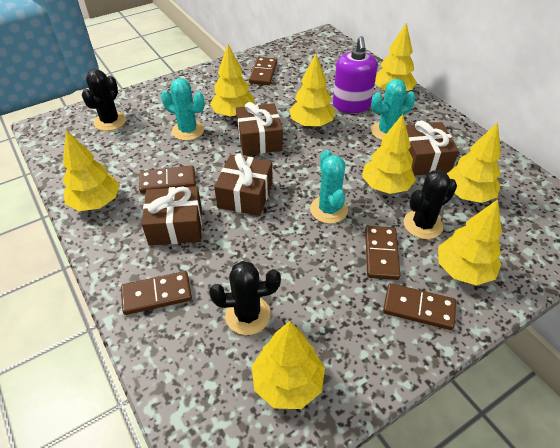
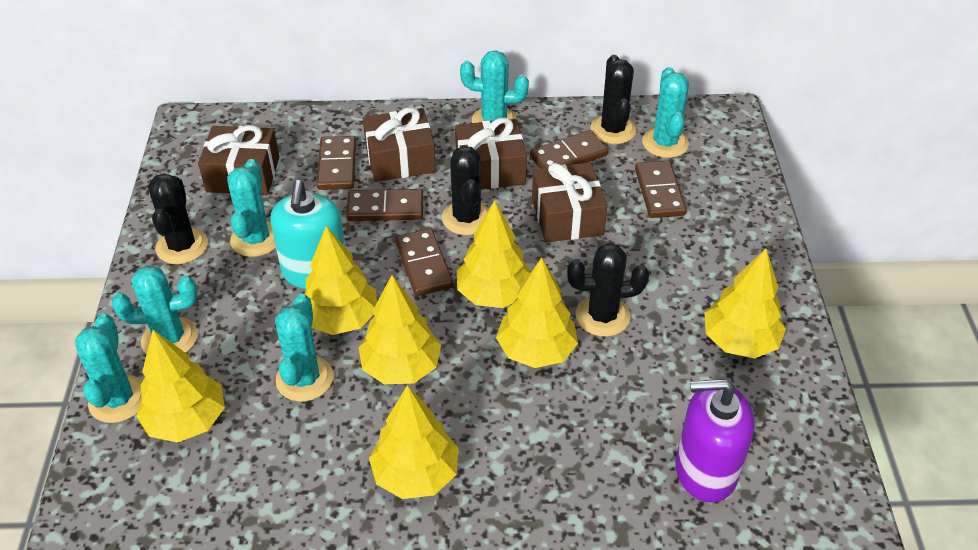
black cactus: [82,69,126,131] [209,261,281,335] [404,170,457,239] = 3 -> [148,173,208,264] [442,146,489,235] [567,243,649,337] [590,55,637,144] = 4
turquoise cactus: [161,78,205,141] [310,150,348,224] [371,79,416,140] = 3 -> [75,313,142,423] [112,265,198,354] [227,159,276,257] [275,294,334,402] [460,50,529,123] [642,67,689,158] = 6
turquoise soap dispenser: none = 0 -> [271,180,345,289] = 1
yellow tree: [62,130,120,211] [210,44,255,117] [252,321,325,409] [289,54,335,127] [362,114,416,194] [375,23,417,91] [438,199,502,286] [447,122,501,203] = 8 -> [136,330,225,443] [304,226,377,335] [359,275,441,384] [369,385,459,499] [457,200,530,308] [496,257,578,368] [704,249,786,359] = 7

